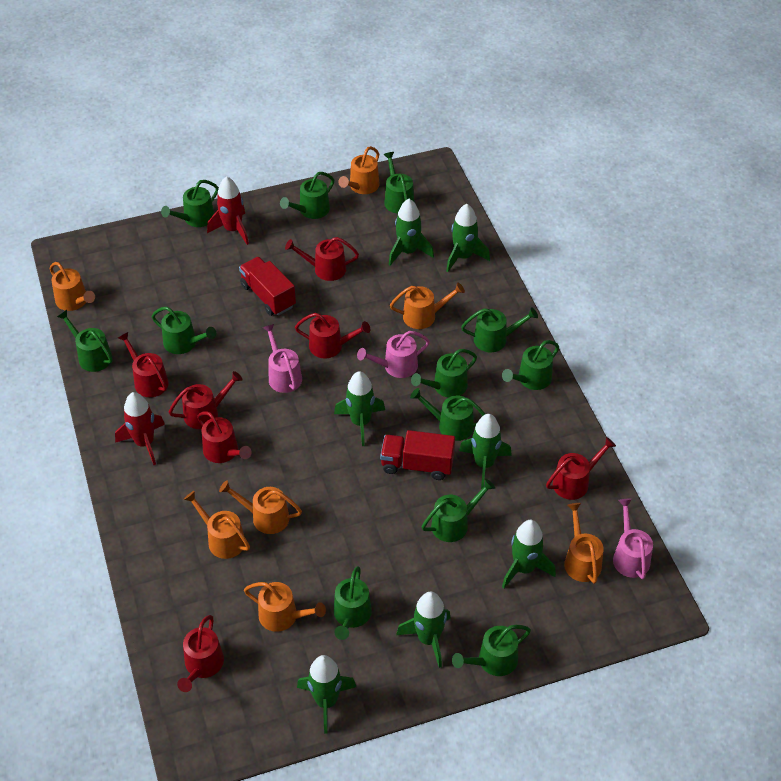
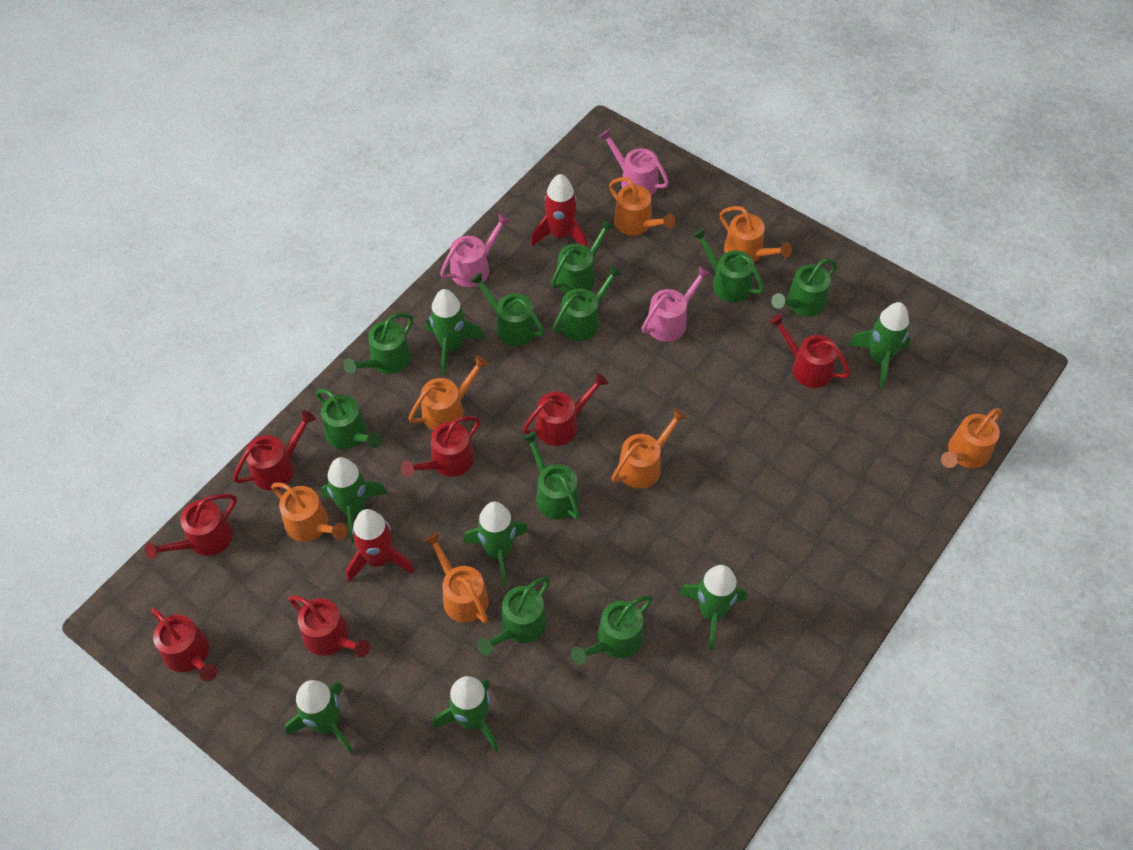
green watering can: [57,310,112,372] [152,307,216,354] [161,180,219,227] [280,172,334,219] [334,566,372,640] [383,152,414,214] [410,388,485,441] [411,349,477,398] [422,479,495,542] [452,625,531,676] [461,307,538,352] [502,340,559,390] = 12 -> [316,389,382,449] [343,313,413,374] [470,272,544,346] [477,577,550,656] [521,431,580,520] [551,219,615,293] [553,265,622,341] [571,595,653,665] [692,228,764,302] [771,258,837,317] = 10
red truck: [239,257,296,316] [380,430,455,480] = 2 -> none = 0

